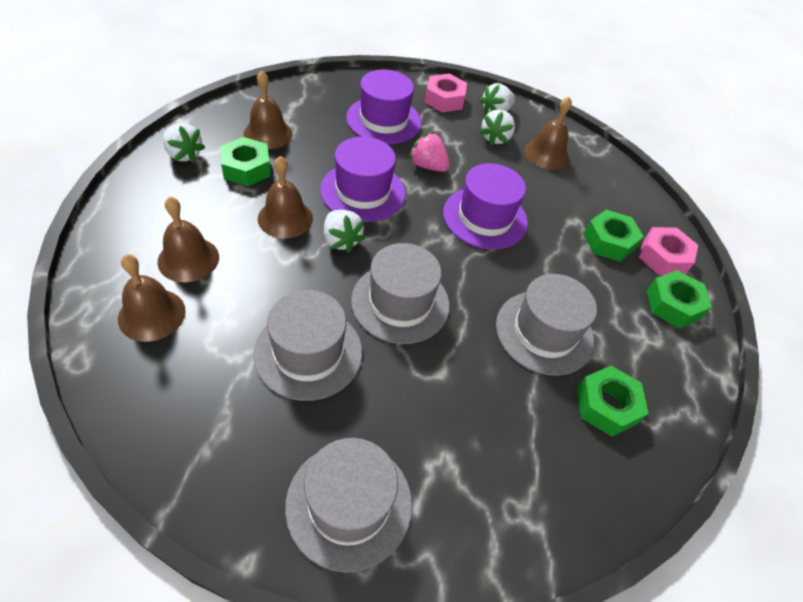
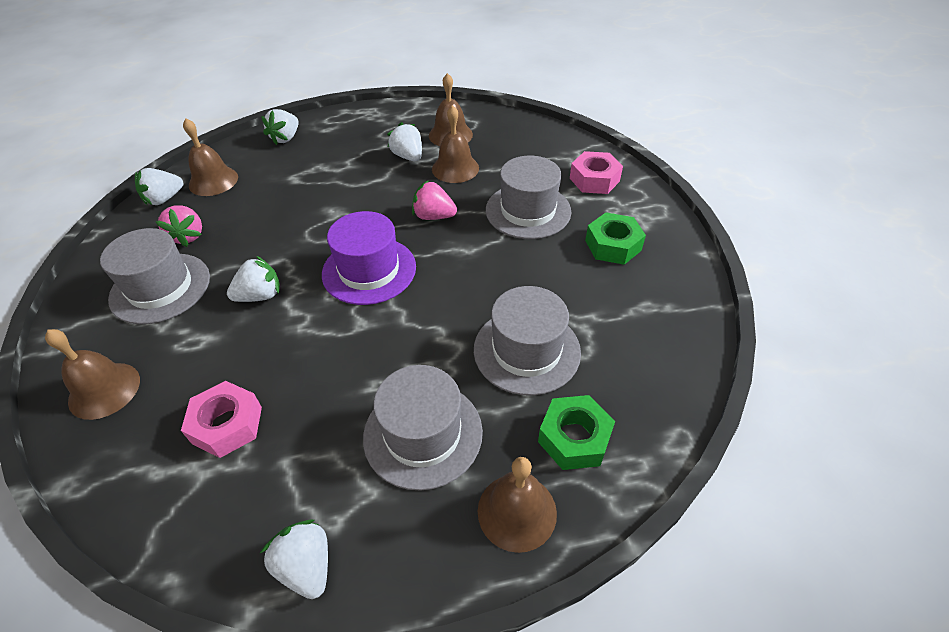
green nut: [220,137,271,187] [577,366,649,437] [584,210,644,262] [647,270,712,328] = 4 -> [538,395,615,470] [585,213,646,265] = 2
pink strawberry: [409,132,450,172] = 1 -> [156,205,202,247] [412,180,457,220] = 2
purple hat: [320,137,405,222] [346,70,421,144] [443,163,528,250] = 3 -> [322,211,416,305] = 1
white strawberry: [163,123,205,163] [324,210,366,252] [479,83,515,115] [479,110,515,146] = 4 -> [135,168,184,205] [227,256,280,302] [260,519,328,599] [261,109,299,145] [387,122,422,161] = 5

